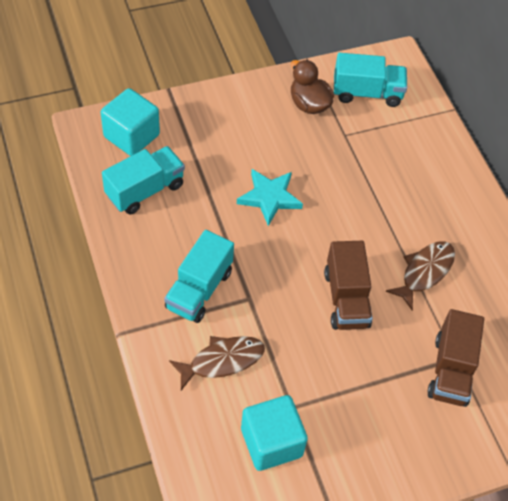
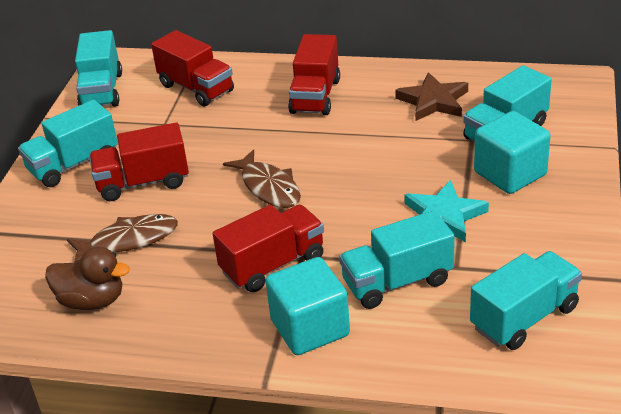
brown star: none = 0 -> [395,72,468,121] = 1
brown truck: [324,241,373,330] [427,309,484,407] = 2 -> none = 0
red truck: none = 0 -> [89,123,189,201] [151,30,234,106] [213,205,324,292] [288,34,340,115] = 4
turquoise truck: [102,146,185,215] [164,230,234,323] [334,53,407,107] = 3 -> [18,100,118,187] [75,30,122,107] [339,210,455,309] [463,65,552,142] [470,251,582,350] = 5

